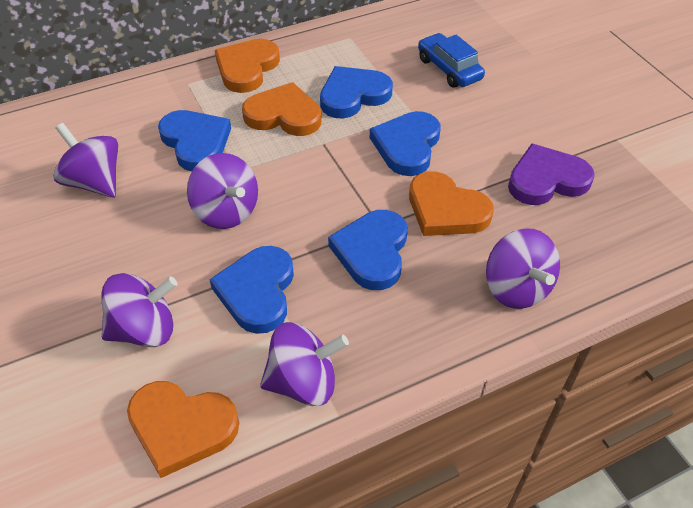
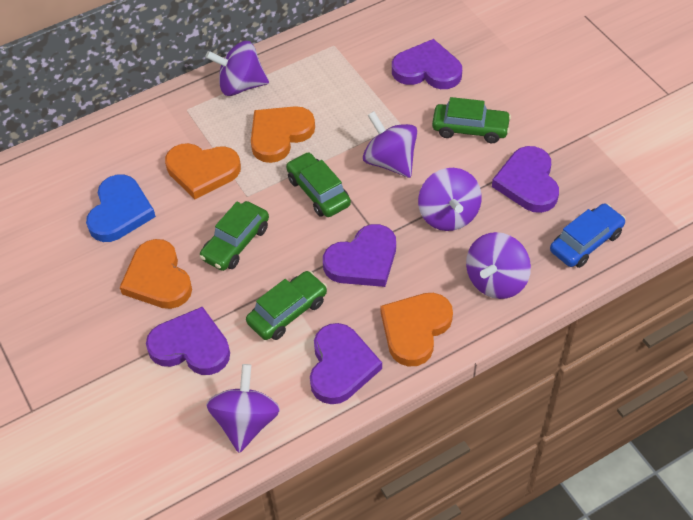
blue heart: [158,110,231,172] [210,246,294,334] [320,66,393,118] [328,210,408,290] [370,111,441,176] = 5 -> [86,174,156,242] = 1
green car: none = 0 -> [199,201,269,271] [246,271,327,340] [286,152,351,217] [432,97,511,143] = 4
purple heart: [508,144,595,205] = 1 -> [146,306,230,375] [310,323,382,404] [323,224,396,287] [392,39,462,89] [492,146,559,213] = 5

